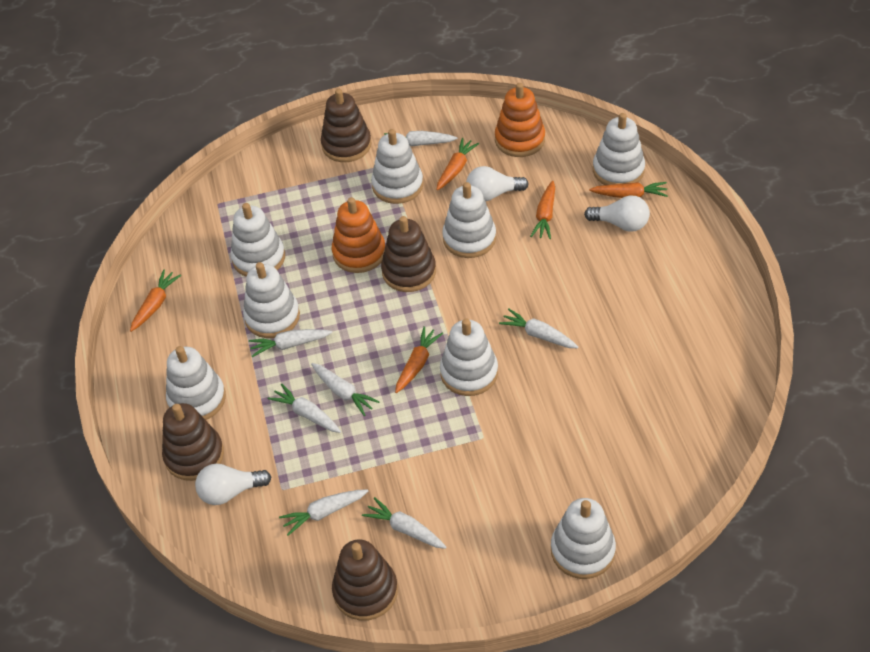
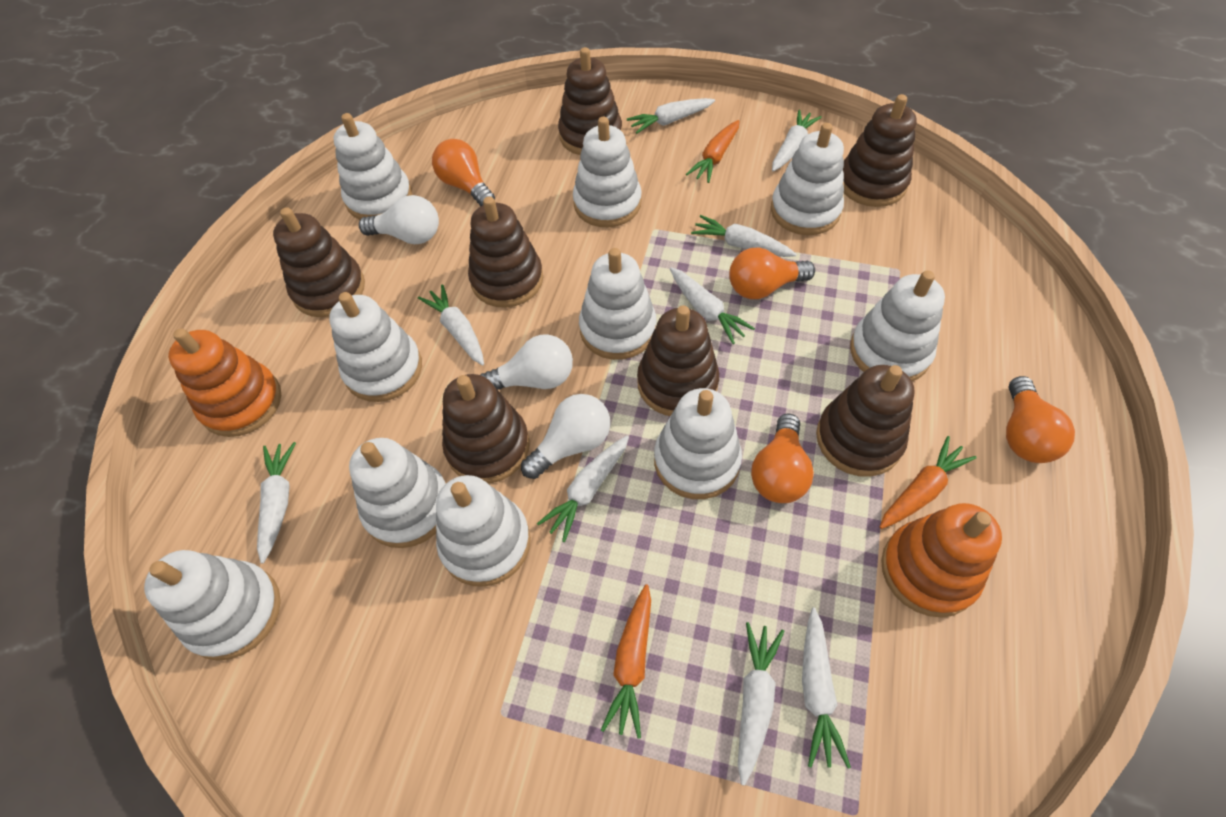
brown stacking toy: [162,403,224,481] [321,89,371,162] [332,540,398,621] [381,216,436,292] = 4 -> [273,207,365,317] [442,374,530,484] [468,196,543,308] [558,47,622,155] [637,305,719,416] [816,365,915,477] [843,94,917,207] = 7
orange carrot: [130,270,181,332] [395,326,443,393] [436,138,479,190] [530,181,555,239] [589,182,668,198] = 5 -> [601,584,651,739] [686,120,740,183] [880,436,977,529] = 3
orange light bulb: none = 0 -> [432,139,495,206] [729,247,815,299] [751,413,814,503] [1006,376,1075,463] = 4
white carrot: [249,329,332,357] [268,383,341,433] [279,489,368,536] [311,363,380,416] [362,497,447,549] [384,131,458,147] [499,309,578,348] = 7 -> [257,442,296,564] [418,284,484,365] [537,436,629,542] [627,98,715,134] [670,267,755,344] [691,215,797,257] [738,622,784,786] [772,110,822,171] [802,607,851,769] = 9
white stacking toy: [166,346,226,420] [230,203,285,277] [243,262,300,338] [371,129,423,204] [440,318,498,396] [442,182,496,258] [551,498,616,579] [593,113,645,185] = 8 -> [144,550,281,661] [329,292,422,402] [334,113,412,220] [349,438,446,548] [436,475,531,587] [573,117,642,227] [579,248,657,360] [654,388,742,499] [771,123,844,235] [850,271,945,381] = 10

